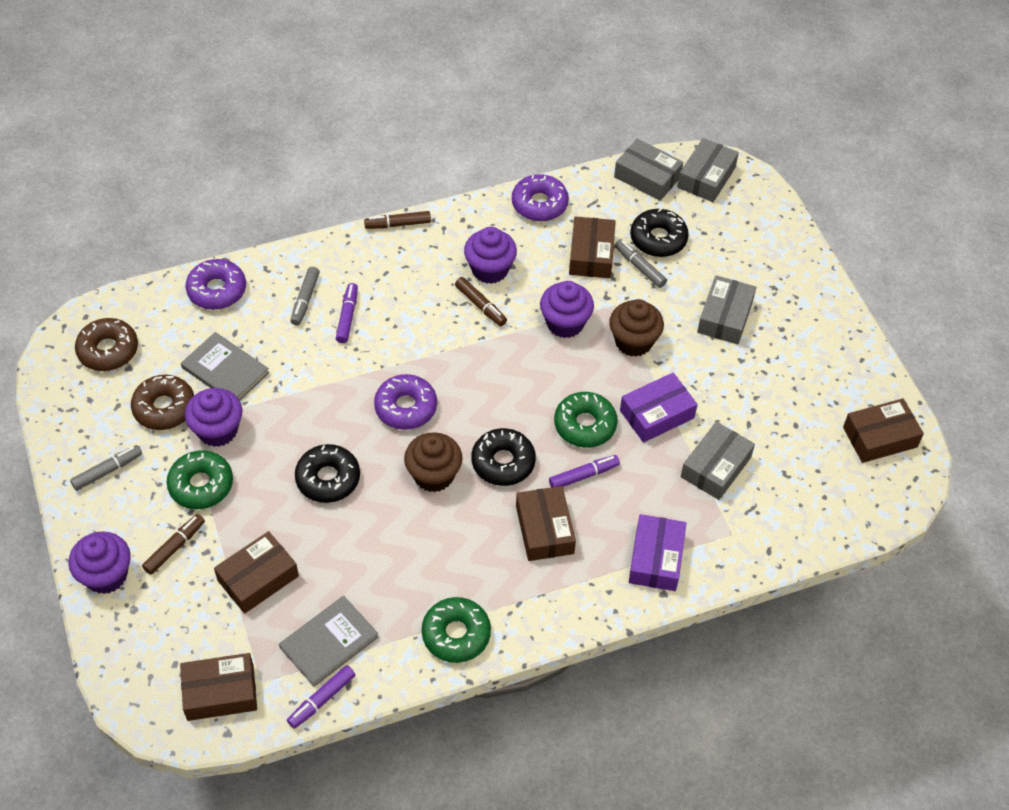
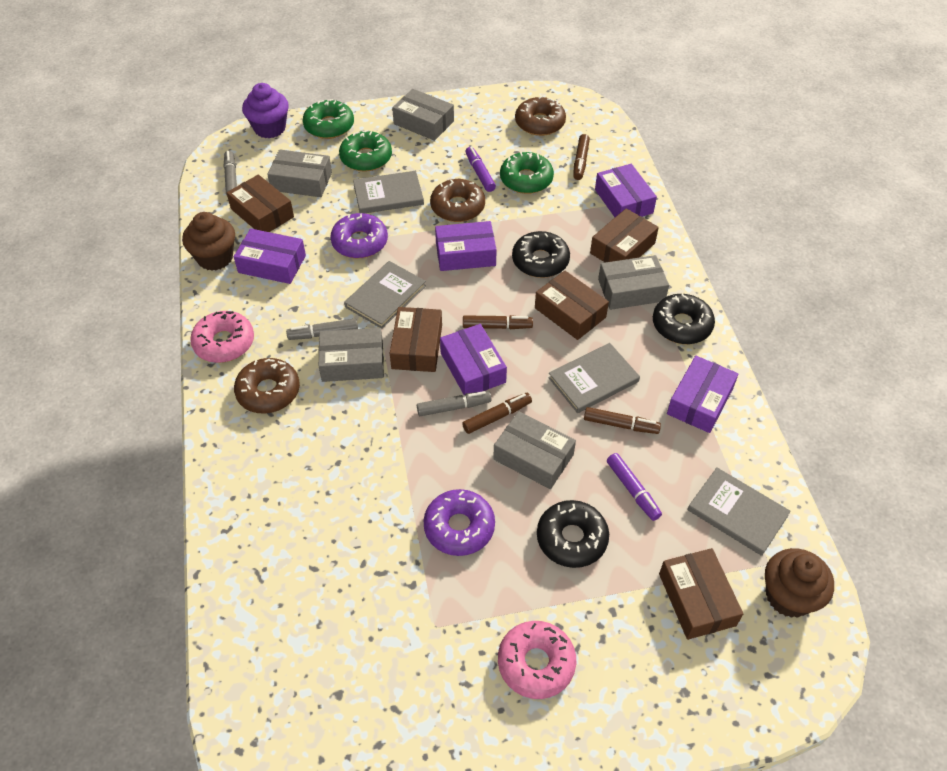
brown donut: [75,318,138,371] [131,375,194,430] = 2 -> [234,358,300,414] [430,179,485,222] [515,96,566,136] = 3
brown marker: [142,514,205,575] [364,211,431,229] [455,277,507,326] = 3 -> [462,393,532,434] [463,315,533,329] [573,134,590,180] [584,407,661,434] = 4
grey book: [181,332,269,401] [279,596,379,687] = 2 -> [344,261,426,329] [353,171,424,213] [548,343,640,413] [687,467,791,556] = 4
grey box: [614,139,683,201] [677,138,739,202] [681,422,755,500] [697,275,756,344] = 4 -> [267,149,332,197] [319,328,384,382] [392,89,454,141] [493,411,576,489] [598,255,669,310] = 5
pink donut: none = 0 -> [190,311,254,363] [498,621,576,699] = 2
purple box: [620,373,698,443] [629,514,687,591] = 2 -> [234,229,306,284] [435,221,497,271] [440,324,507,395] [595,164,657,217] [667,356,738,433] = 5
purple cupcake: [69,531,131,594] [185,388,242,447] [464,227,517,284] [540,281,594,338] = 4 -> [242,83,289,138] = 1
purple donut: [185,259,246,310] [374,374,437,430] [512,174,569,221] = 3 -> [330,213,388,258] [423,489,495,556] = 2
purple marker: [287,665,355,729] [336,283,358,343] [549,455,620,487] = 3 -> [466,147,496,192] [607,453,662,521] = 2

